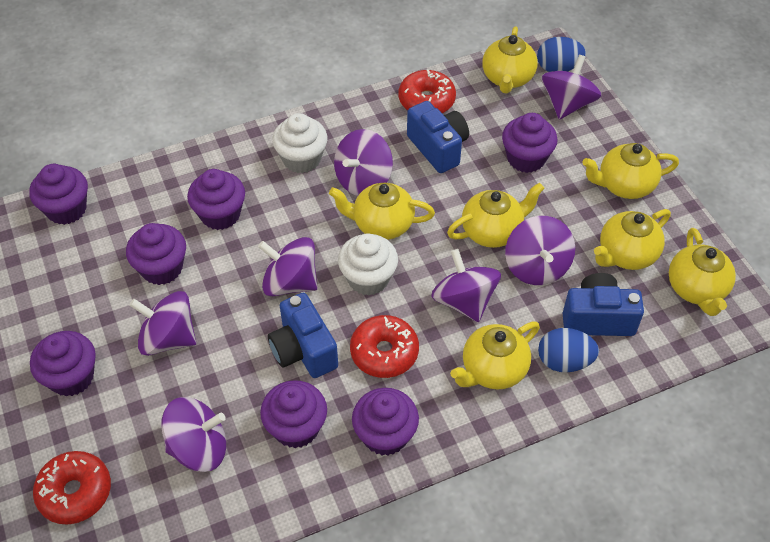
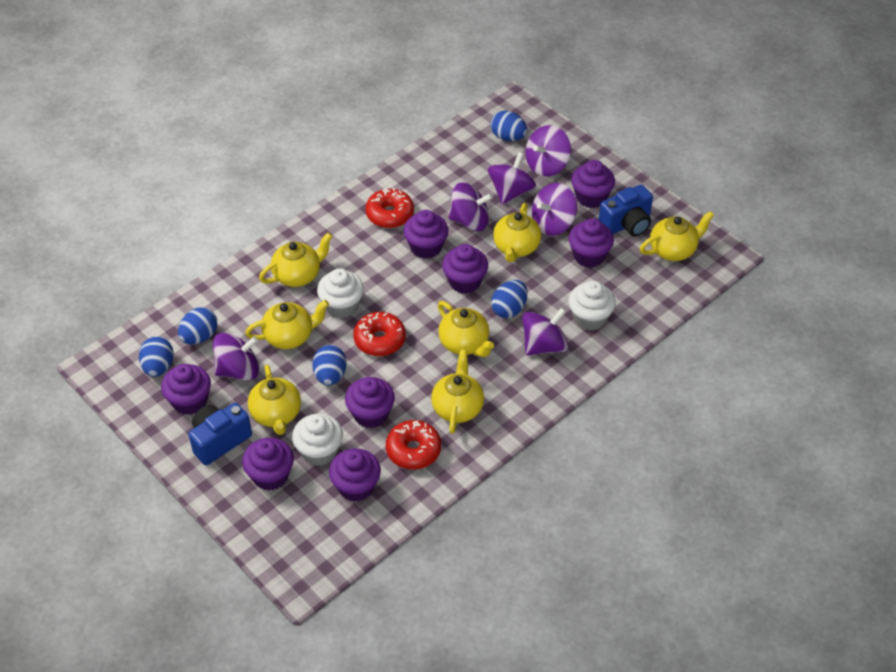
blue camera: [268,293,338,378] [407,101,469,173] [563,273,644,336] = 3 -> [188,403,252,465] [599,184,653,237] = 2
blue egg: [537,37,586,72] [538,328,599,372] = 2 -> [139,337,174,377] [178,307,217,344] [312,345,347,386] [491,110,527,141] [491,280,527,318] = 5
purple cupcake: [29,164,88,225] [30,331,96,396] [126,223,186,285] [187,169,245,230] [260,380,327,448] [352,388,419,456] [502,113,558,173] = 7 -> [161,364,211,415] [242,438,294,491] [329,448,381,502] [345,377,395,428] [403,210,449,259] [442,244,488,294] [569,218,614,268] [571,160,615,208] = 8
purple spinning top: [129,291,196,356] [161,397,226,472] [258,237,318,296] [334,129,393,196] [431,249,501,322] [505,216,575,285] [541,55,601,120] = 7 -> [213,333,259,381] [448,182,493,231] [488,152,537,204] [522,308,569,356] [526,125,571,177] [532,183,577,236] = 6
white cupcake: [272,113,327,174] [338,233,398,296] = 2 -> [292,414,343,466] [317,268,364,318] [569,281,616,331] = 3

